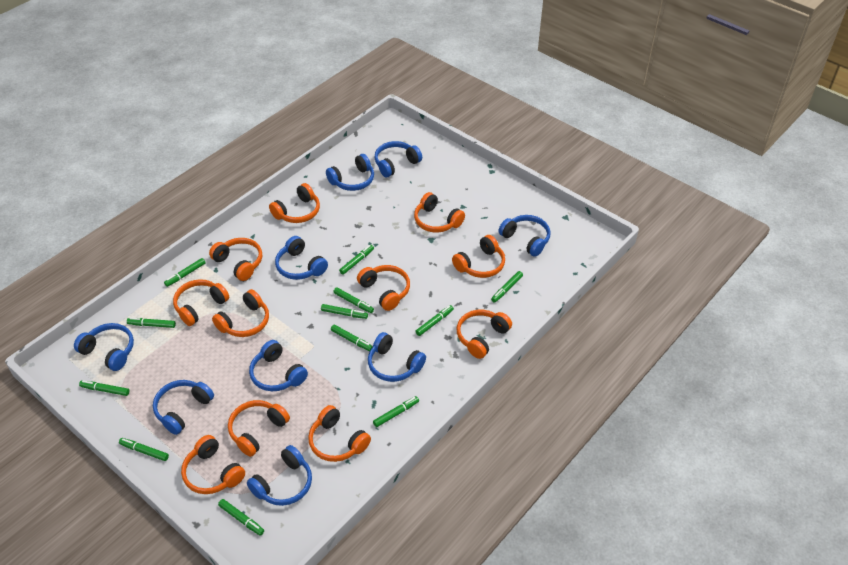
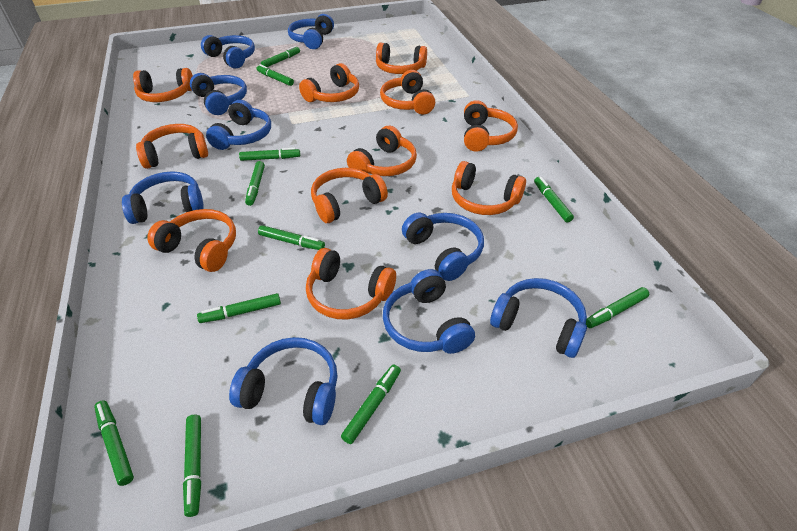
green marker: [79,381,129,396] [119,438,169,461] [127,318,176,328] [164,258,206,287] [218,499,264,536] [321,304,368,319] [331,325,373,351] [333,287,374,313] [339,245,374,275] [373,396,419,427] [415,305,454,336] [491,271,523,303] = 12 -> [94,401,134,486] [183,414,201,517] [197,293,281,323] [239,148,300,161] [245,161,265,206] [257,64,294,86] [258,225,325,250] [261,46,300,67] [341,364,401,444] [534,177,574,222] [586,287,649,328] = 11

